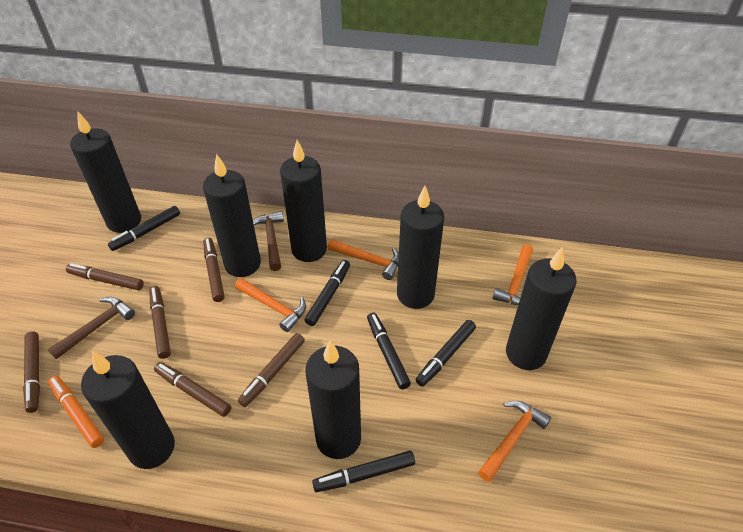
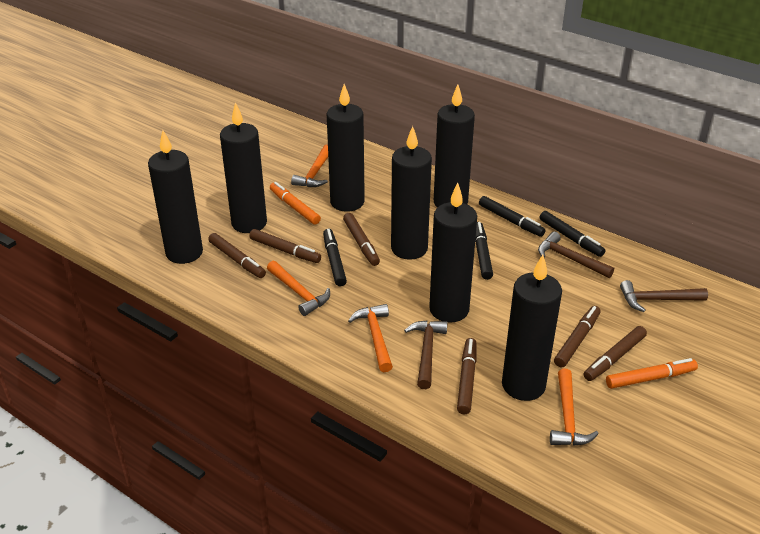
black marker: [108,206,180,251] [305,260,350,326] [312,451,415,492] [367,313,411,389] [416,320,476,387] = 5 -> [323,229,347,286] [475,222,493,280] [479,196,545,237] [540,211,605,257] = 4
brown hammer: [48,297,135,359] [253,211,284,271] = 2 -> [404,321,448,389] [538,232,614,278] [620,280,708,312] = 3
orange marker: [48,376,104,448] = 1 -> [270,182,321,225] [606,358,698,389] = 2

